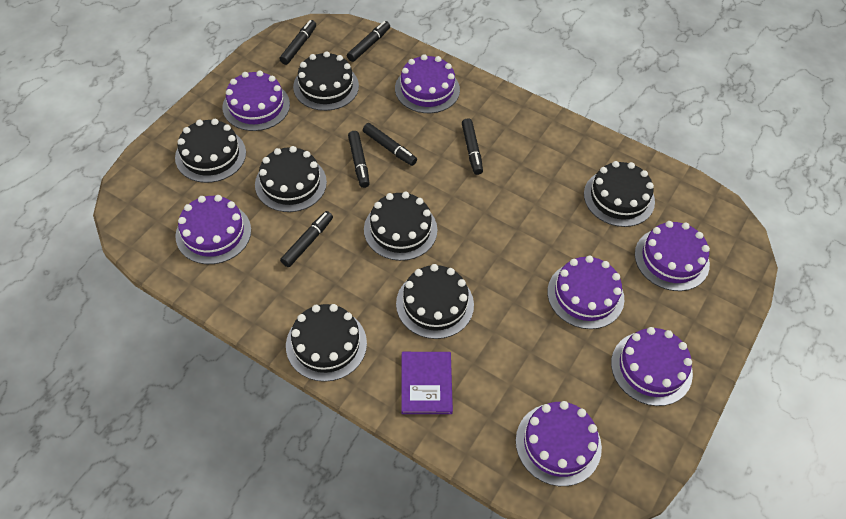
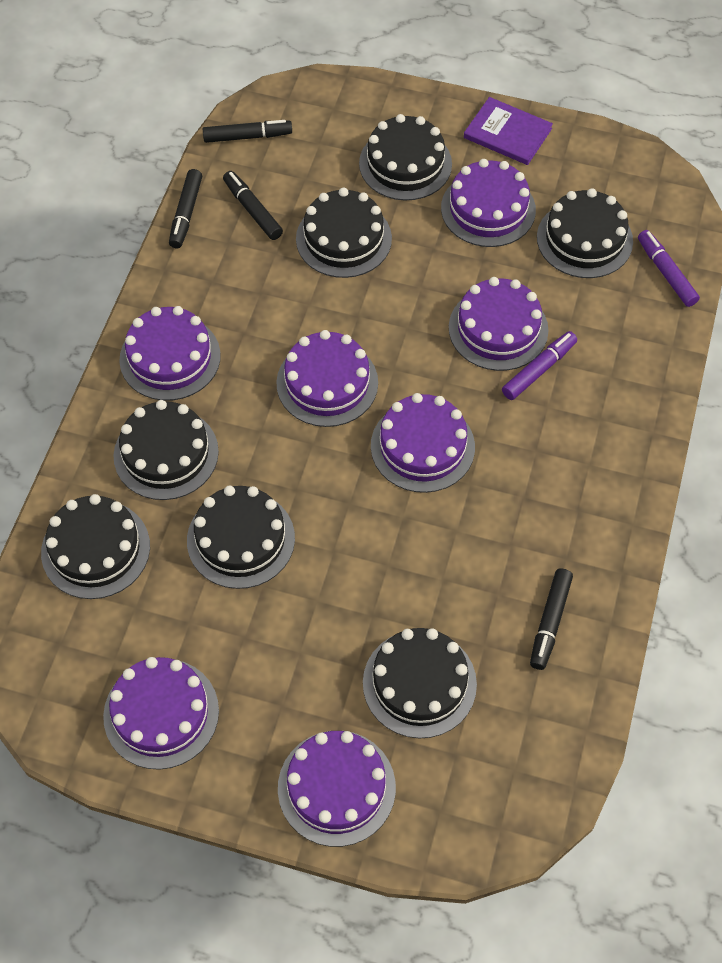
black marker: [280,20,316,65] [280,211,333,267] [347,21,390,62] [348,131,370,188] [363,123,417,166] [462,119,483,175] = 6 -> [169,169,202,248] [203,120,292,143] [223,171,283,240] [530,569,573,670] = 4
purple marker: none = 0 -> [502,331,577,400] [638,230,700,307] = 2

